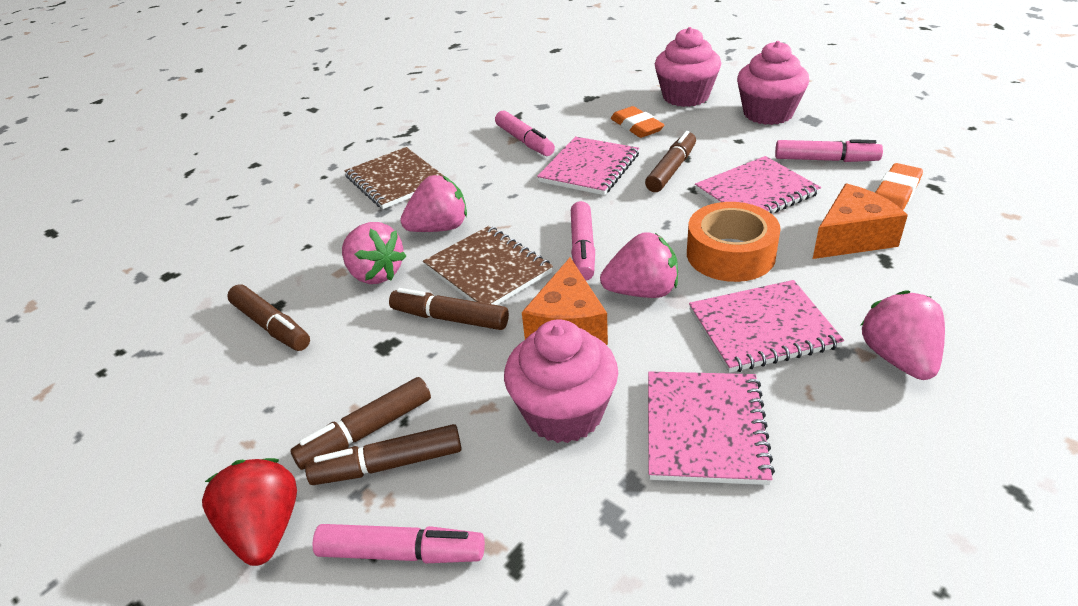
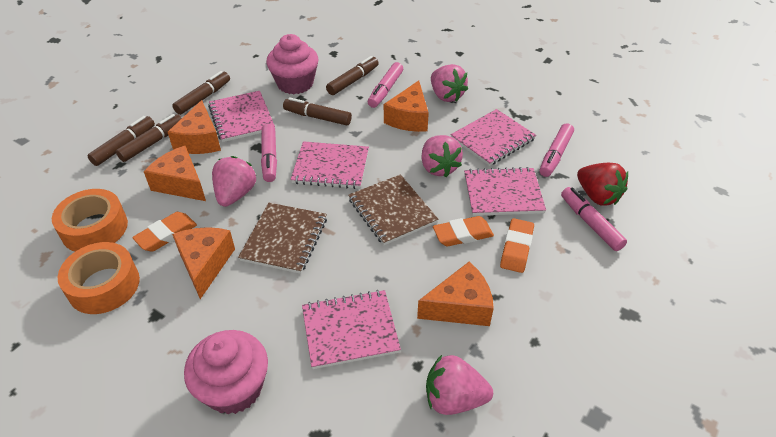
orange cheese: [522,258,608,345] [813,184,908,259] = 2 -> [144,146,206,201] [168,100,221,154] [172,227,235,299] [384,81,429,132] [417,262,494,326] = 5
orange eraser: [611,106,664,138] [875,163,923,210] = 2 -> [132,212,197,252] [433,216,494,247] [500,218,534,273] = 3
orange tape: [687,202,781,282] = 1 -> [52,189,128,252] [58,242,140,314] = 2
pink cupcake: [504,319,618,443] [655,27,721,107] [737,41,809,125] = 3 -> [184,330,268,414] [266,34,318,94] = 2
pink notebook: [537,137,639,195] [648,371,775,485] [689,280,844,373] [695,156,821,214] = 4 -> [208,91,275,142] [290,141,369,189] [302,290,401,369] [451,109,536,166] [464,167,546,216] = 5

